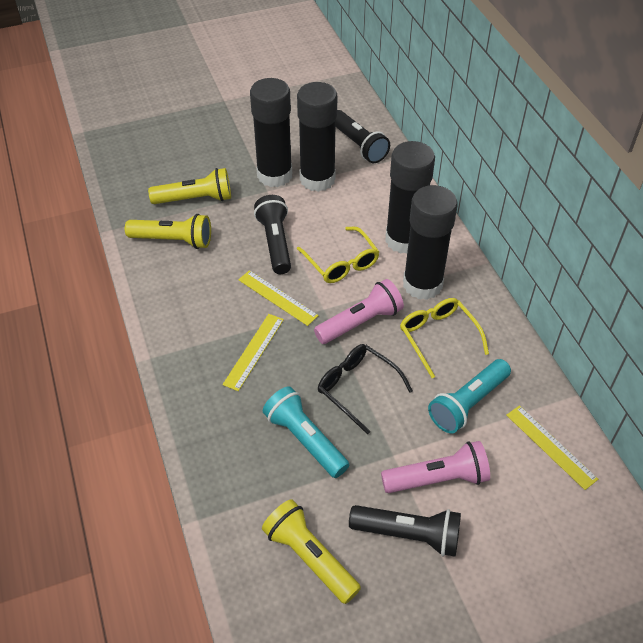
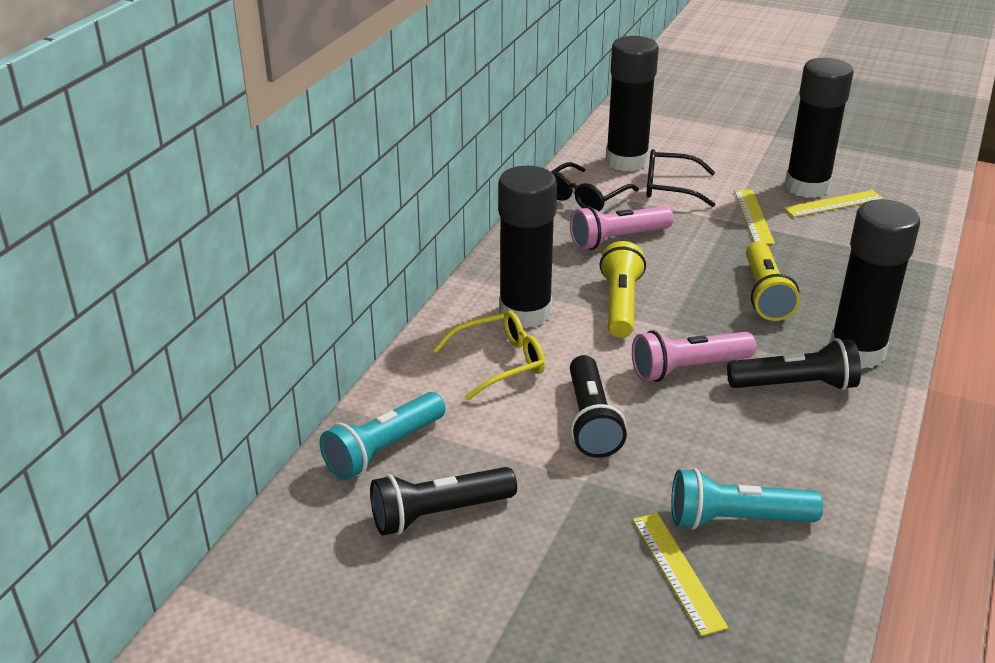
black glasses: [318,344,413,435] = 1 -> [551,162,639,211] [646,149,715,207] = 2
yellow flashlight: [125,214,211,249] [148,168,231,204] [262,499,361,604] = 3 -> [600,241,646,338] [746,241,800,321] = 2
yellow glasses: [297,226,379,283] [400,298,489,378] = 2 -> [433,310,545,401] = 1

